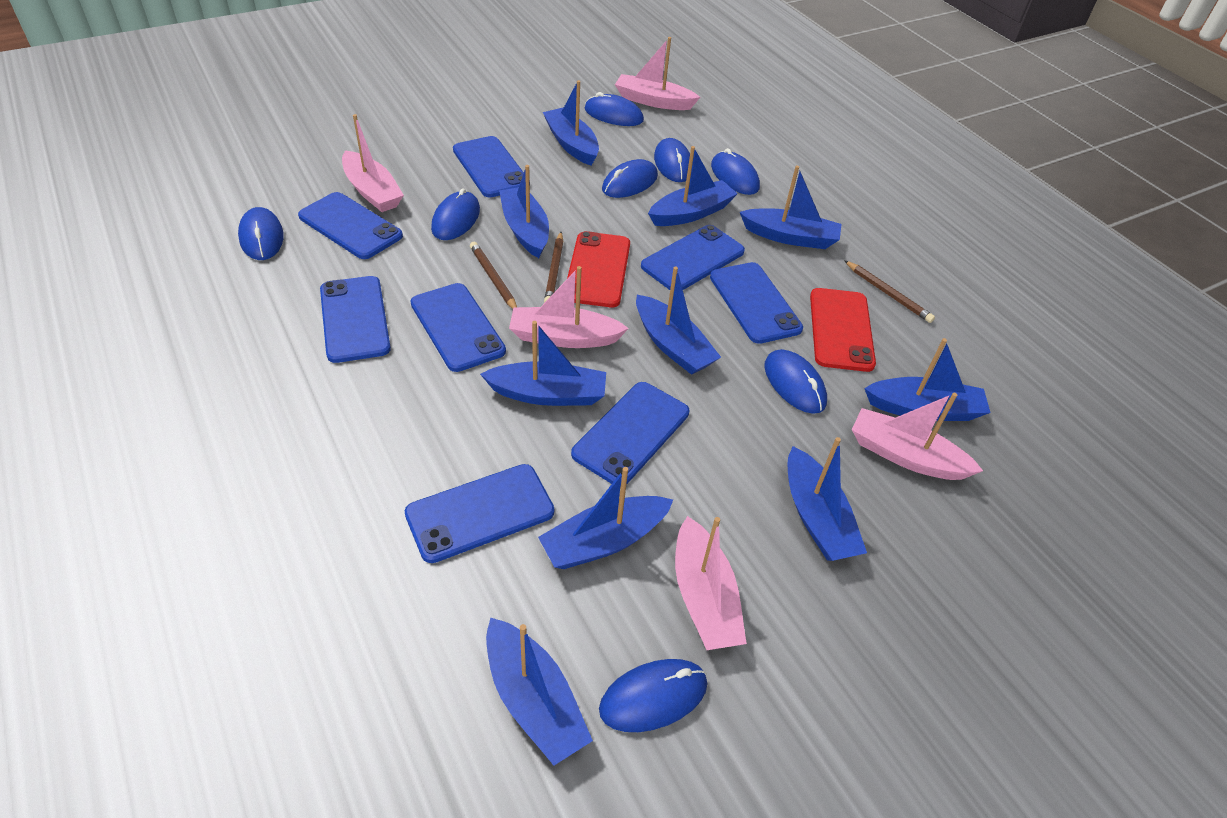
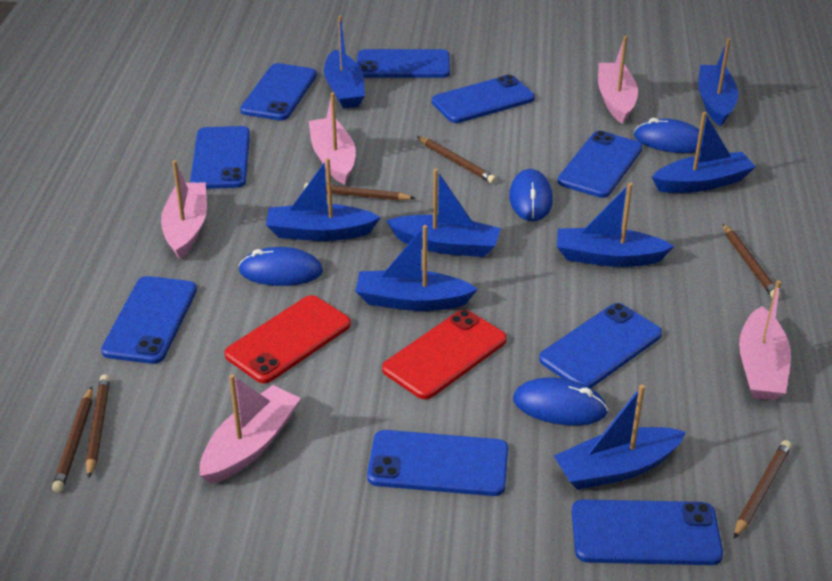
blue boat: [480,321,606,406] [486,617,593,765] [499,165,549,258] [538,467,673,569] [543,80,599,166] [636,267,721,375] [648,146,738,226] [740,166,842,249] [788,437,867,561] [864,338,991,421] = 10 -> [266,158,381,241] [324,16,365,109] [355,225,478,311] [386,169,501,257] [554,385,686,490] [557,183,674,267] [652,112,756,193] [698,38,738,126] = 8
blue mouse: [238,207,284,260] [431,188,480,240] [585,92,644,126] [599,659,707,732] [602,159,658,198] [654,138,690,182] [711,148,760,195] [764,349,827,414] = 8 -> [239,247,323,286] [509,169,553,221] [513,377,608,426] [634,118,703,153] = 4
blue phone: [298,192,403,259] [320,276,391,363] [405,464,554,563] [411,283,506,372] [453,136,524,198] [571,382,689,487] [641,225,745,290] [710,262,803,344] = 8 -> [101,276,197,364] [190,126,250,189] [240,63,317,120] [357,49,450,78] [367,430,508,496] [432,75,535,123] [539,303,662,388] [558,131,643,198] [572,499,723,565] = 9
brown pencil: [470,242,517,309] [544,232,563,303] [844,260,935,323] = 3 -> [52,387,93,493] [86,374,110,479] [304,183,415,201] [417,136,497,184] [723,224,781,298] [734,440,792,539] = 6

